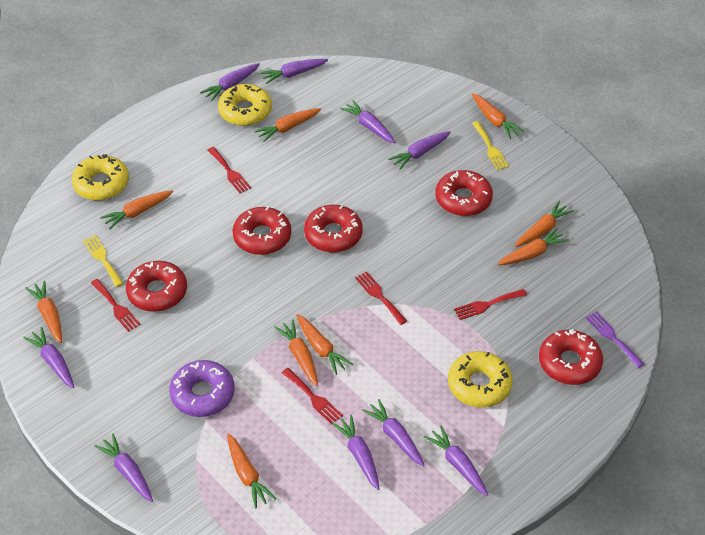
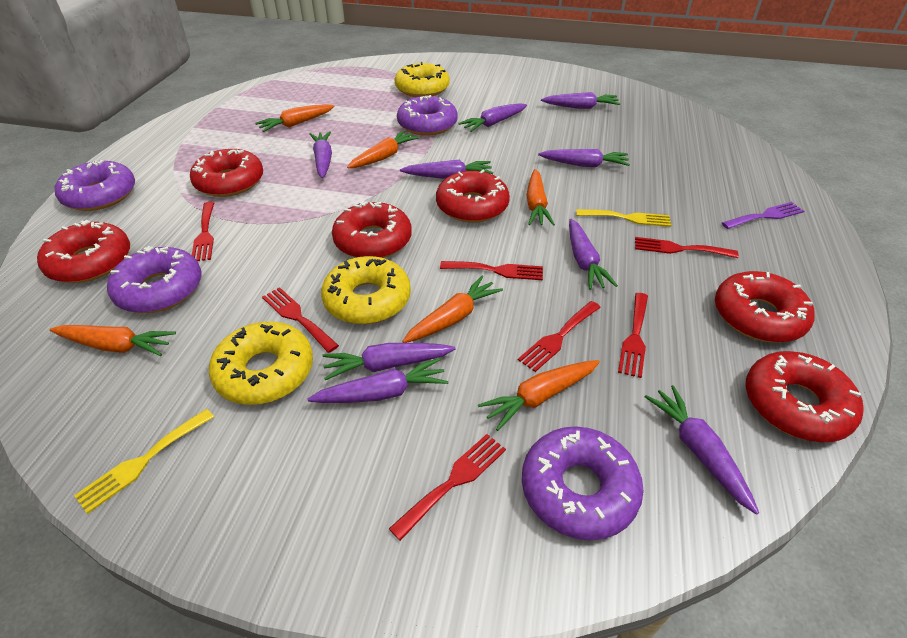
orange carrot: [26,280,62,343] [100,190,173,229] [227,434,276,509] [254,108,321,142] [274,319,318,386] [296,314,353,375] [472,93,524,139] [497,228,569,265] [515,201,574,247] = 9 -> [49,325,176,356] [255,104,335,132] [347,130,419,168] [402,276,503,343] [478,360,600,431] [526,169,555,226] = 6
purple donut: [169,360,235,417] = 1 -> [55,160,135,211] [107,246,201,313] [397,95,458,136] [522,426,644,540] = 4
red donut: [126,261,187,312] [232,206,291,255] [304,205,363,252] [435,170,493,216] [539,329,603,385] = 5 -> [37,220,130,283] [190,149,263,197] [332,201,412,258] [436,170,510,223] [715,271,815,343] [746,351,864,442] = 6
red fork: [91,279,140,332] [208,147,251,193] [282,368,343,425] [355,271,407,325] [454,289,527,320] = 5 -> [192,202,214,261] [262,287,339,353] [389,434,506,541] [440,261,543,280] [518,301,601,372] [618,293,648,378] [635,237,739,258] = 7

